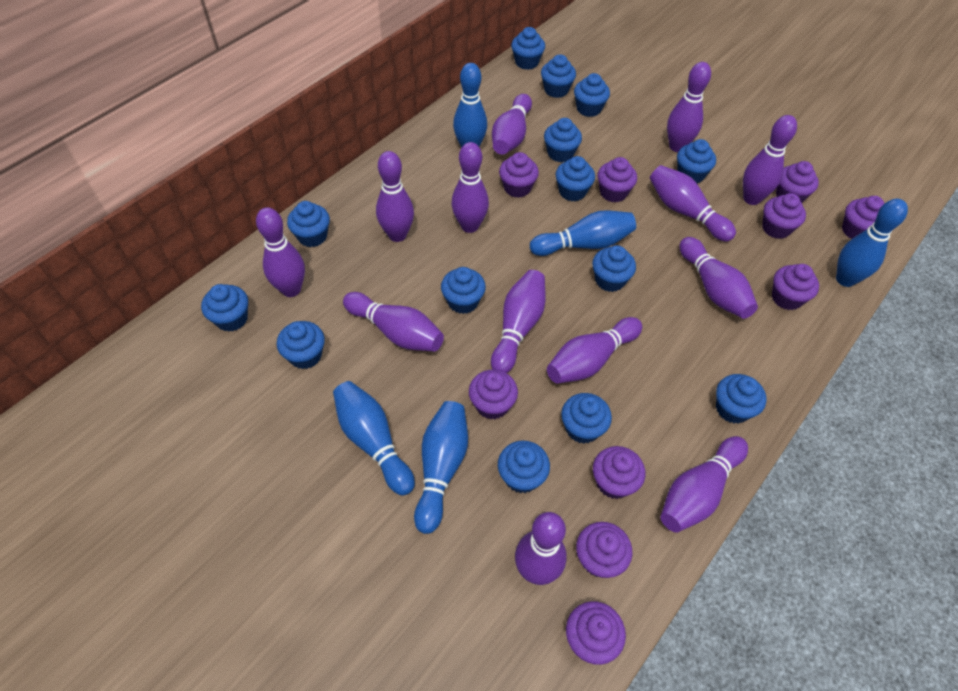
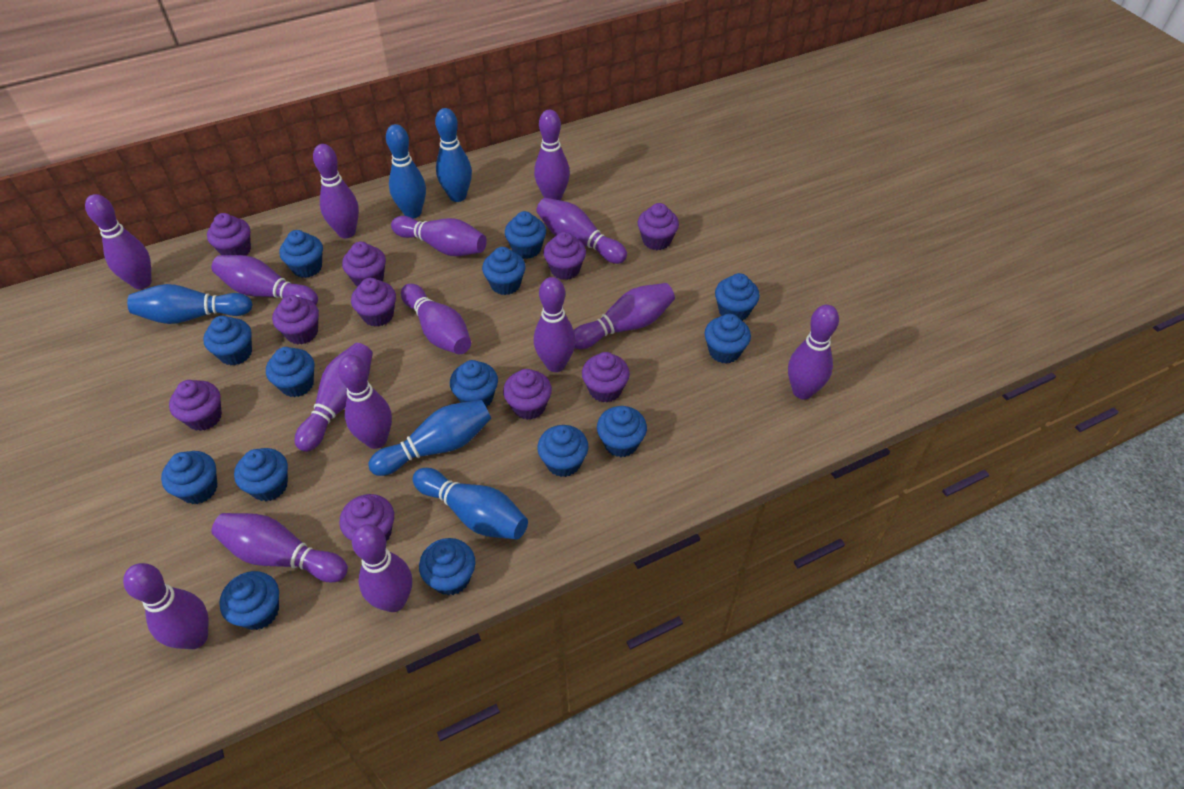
purple bowling pin: [256,207,305,297] [343,292,444,352] [376,151,414,242] [451,142,489,233] [491,270,545,373] [492,94,532,154] [515,512,567,585] [547,317,642,384] [650,165,736,242] [660,436,748,533] [667,62,711,152] [679,237,758,319] [743,115,797,205] = 13 -> [85,194,152,289] [123,563,209,649] [211,255,318,305] [211,513,348,582] [295,343,373,452] [313,144,359,238] [338,355,392,449] [352,524,412,612] [391,216,487,256] [401,284,471,355] [534,110,570,200] [534,277,576,372] [536,198,627,264] [574,283,675,349] [788,305,839,399] = 15

